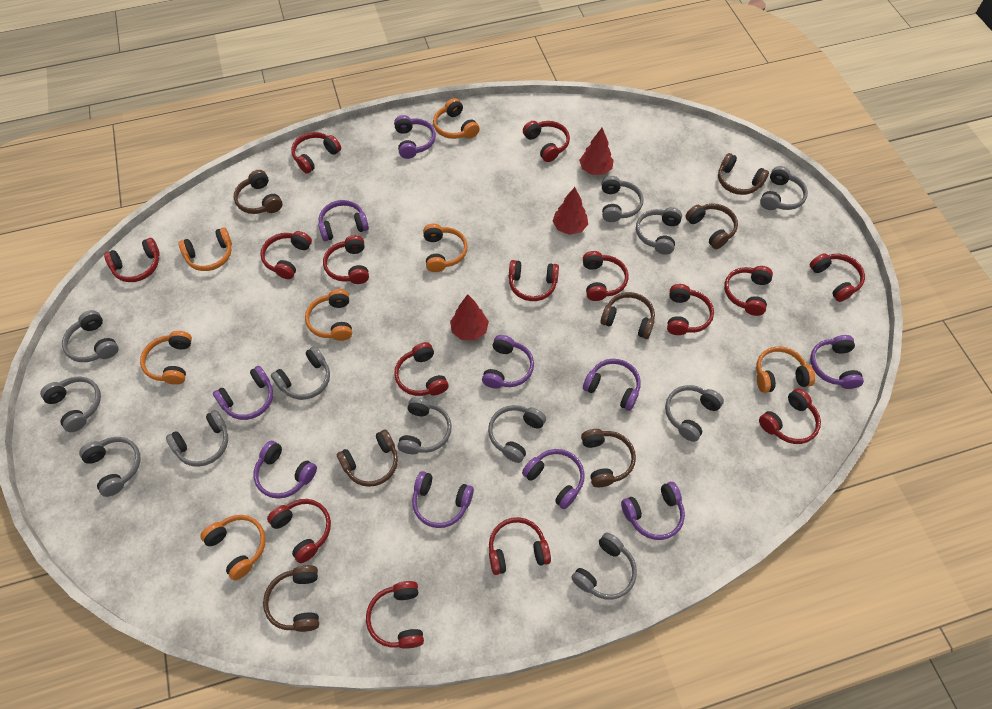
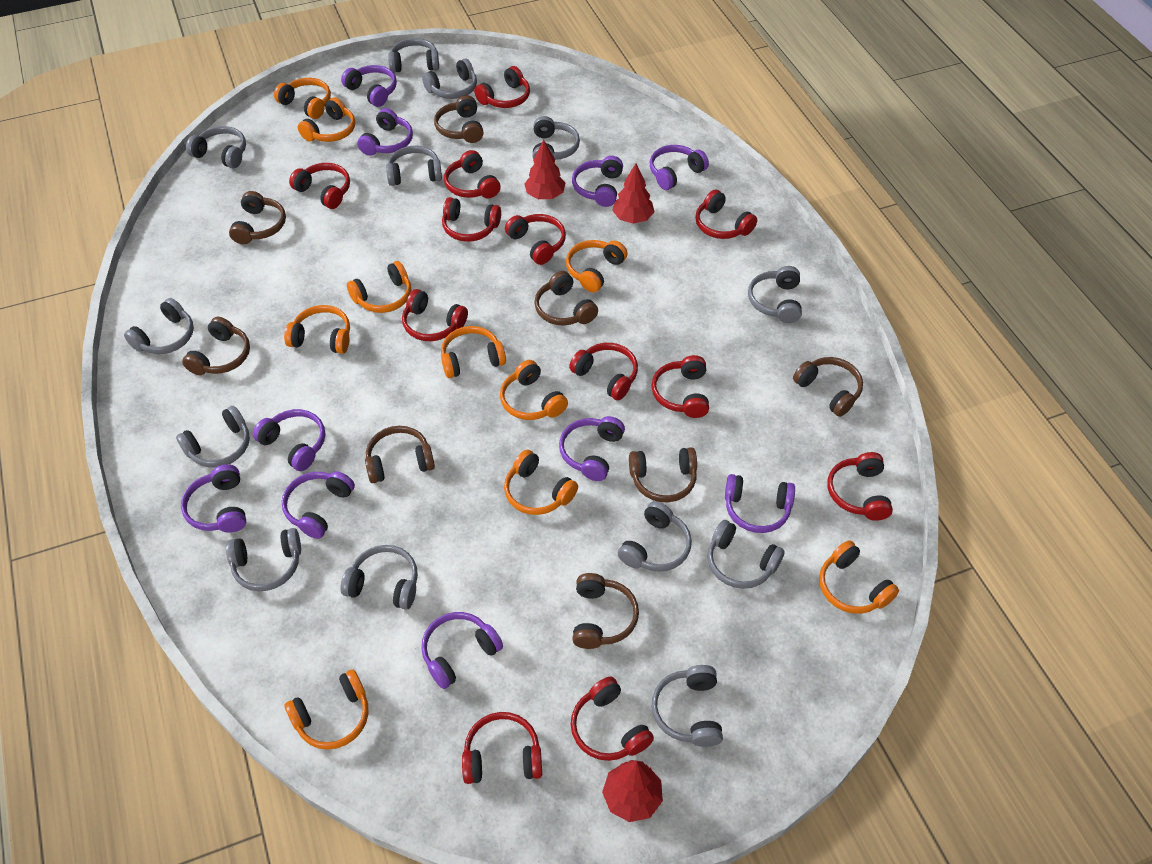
brown headphones: [234,170,282,214] [263,565,319,632] [337,429,398,487] [581,429,636,487] [600,292,655,339] [685,203,738,249] [718,153,769,195] = 7 -> [182,317,250,375] [229,191,286,244] [365,426,435,483] [434,95,484,143] [534,271,598,326] [572,573,639,649] [629,447,697,502] [793,357,863,417] = 8
grey headphones: [40,377,101,432] [62,310,118,362] [79,437,141,497] [166,410,228,467] [271,346,330,400] [398,397,452,454] [488,405,546,463] [571,532,637,600] [602,176,644,222] [636,207,682,255] [665,385,724,442] [760,166,808,210] = 12 -> [124,298,194,354] [176,406,250,467] [186,126,246,168] [226,528,301,591] [341,545,418,610] [386,146,442,186] [388,38,439,73] [422,58,477,99] [533,116,580,160] [618,501,692,572] [652,665,723,747] [707,520,785,589] [748,266,802,323] = 13
orange headphones: [140,331,192,385] [178,227,232,271] [200,515,266,580] [305,289,352,341] [423,224,467,272] [433,98,480,139] [756,346,815,393] = 7 -> [274,78,331,119] [284,305,350,354] [284,669,368,750] [298,97,355,142] [347,261,411,313] [441,326,506,378] [500,360,568,420] [504,450,578,515] [566,240,628,293] [819,540,899,614] = 10
red headphones: [104,238,160,282] [260,231,312,279] [267,499,331,563] [291,132,341,174] [323,235,369,284] [366,581,424,649] [394,342,449,396] [489,517,551,575] [509,260,559,301] [523,121,570,162] [583,251,628,301] [667,284,714,335] [724,266,773,316] [759,388,821,444] [810,253,865,302] = 15 -> [289,163,350,209] [402,289,468,341] [442,197,501,242] [444,150,501,198] [462,712,542,784] [474,66,530,108] [505,214,566,265] [569,343,638,400] [571,677,654,761] [652,355,709,418] [695,189,757,239] [828,452,893,521] = 12

